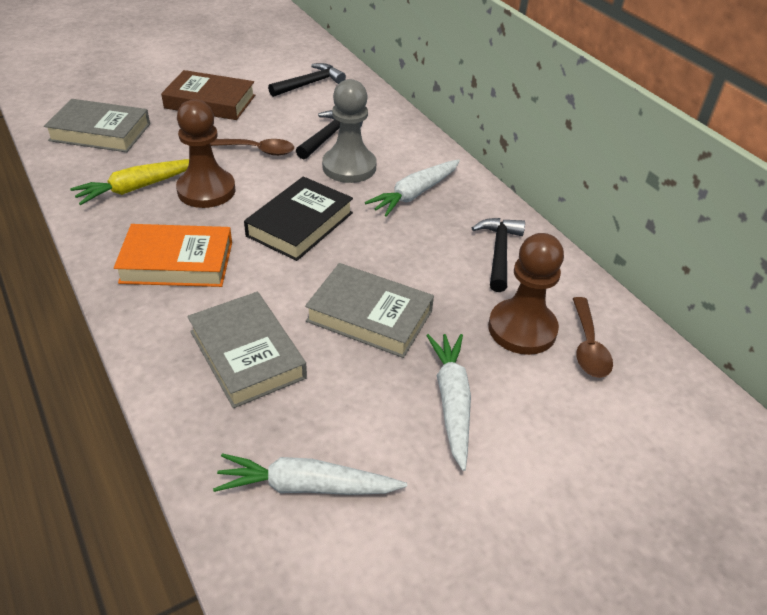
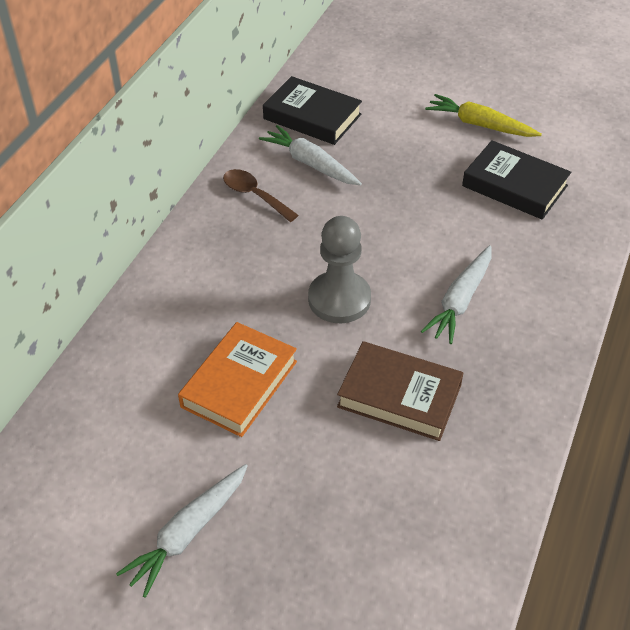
black book: [244,176,353,261] = 1 -> [263,76,362,145] [462,140,571,220] = 2
black hammer: [268,63,346,97] [296,110,363,159] [472,218,525,292] = 3 -> none = 0
brown pawn: [176,99,235,208] [488,233,564,355] = 2 -> none = 0
brown spoon: [210,139,294,156] [573,297,613,378] = 2 -> [223,169,299,222] = 1
grey book: [44,99,150,152] [187,292,307,408] [305,263,434,358] = 3 -> none = 0

